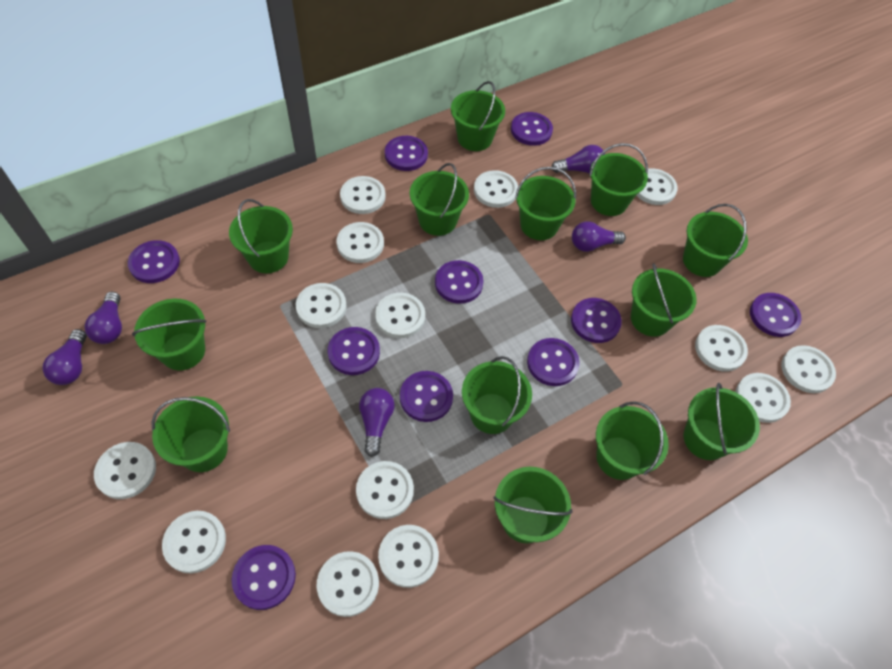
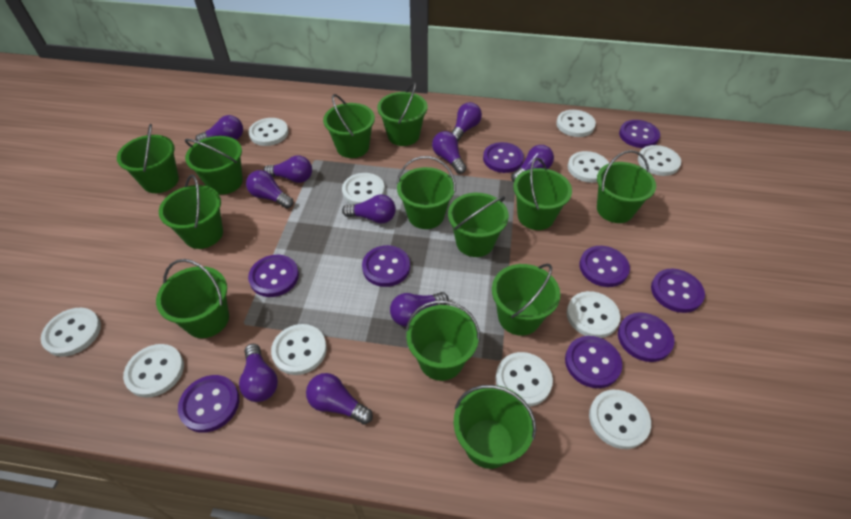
purple button: [128,240,180,283] [232,545,296,610] [328,327,380,375] [385,136,428,171] [400,371,453,422] [435,260,484,304] [511,112,553,146] [527,338,580,386] [571,298,622,343] [750,293,802,337] = 10 -> [178,375,239,433] [248,255,299,297] [362,245,410,287] [483,142,524,173] [565,336,622,388] [579,246,630,287] [618,312,674,362] [619,120,660,148] [651,269,705,313] = 9
purple light bulb: [43,329,87,385] [85,291,122,344] [359,388,395,457] [552,145,605,173] [572,221,626,252] = 5 -> [195,115,243,141] [239,344,278,402] [246,170,293,209] [263,155,312,183] [306,373,373,425] [342,195,396,224] [390,292,449,327] [432,131,466,174] [451,102,482,141] [511,145,554,182] = 10
white button: [94,442,156,499] [162,511,226,574] [295,283,347,328] [317,551,379,617] [336,222,384,263] [340,176,386,214] [356,461,414,519] [375,293,425,338] [378,525,439,588] [474,170,518,208] [636,168,678,205] [695,325,748,372] [736,373,791,423] [781,345,836,393] = 14 -> [41,308,101,357] [123,344,184,398] [248,118,288,146] [271,324,327,375] [342,173,385,205] [496,352,553,407] [556,110,596,137] [567,291,620,338] [568,151,609,183] [589,390,651,449] [638,145,681,176] = 11

